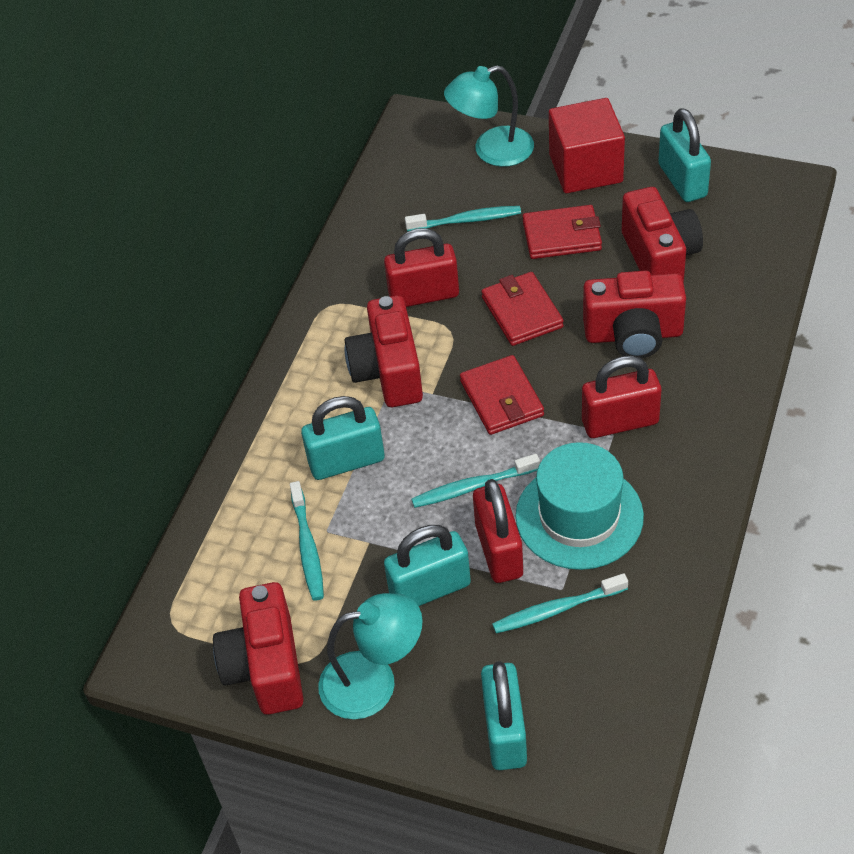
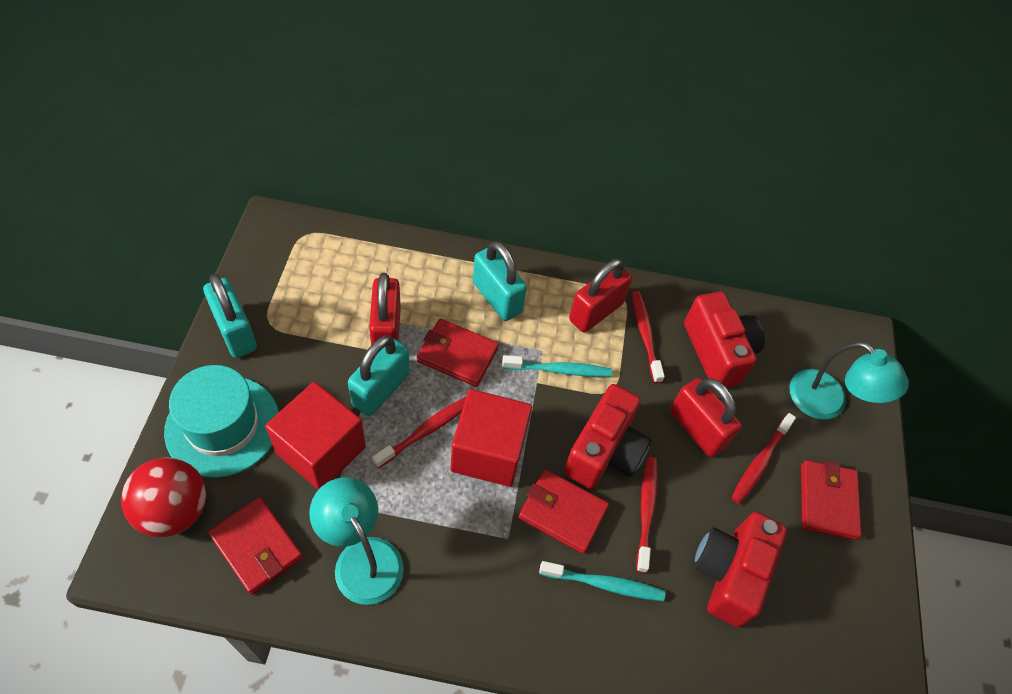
red ball: none = 0 -> [121,457,206,537] = 1
red camera: [213,582,304,715] [345,295,423,407] [583,271,686,358] [622,187,703,283] = 4 -> [564,384,651,489] [684,291,765,388] [693,512,787,627] = 3
red cube: [549,98,625,193] = 1 -> [265,382,366,490] [450,389,532,487] = 2
red toothbrush: none = 0 -> [372,397,466,468] [632,291,665,383] [636,457,658,573] [731,413,796,504] = 4
red wallet: [460,355,544,435] [481,272,564,346] [523,205,602,259] = 3 -> [208,497,303,595] [417,318,499,387] [518,469,609,554] [801,460,861,540] = 4
turquoise padlock: [301,396,385,480] [384,525,471,606] [481,661,527,770] [658,108,711,202] = 4 -> [203,274,257,358] [348,336,410,416] [473,241,527,321] = 3
turquoise toothbrush: [290,481,324,601] [405,206,521,232] [411,454,540,508] [492,573,628,633] = 4 -> [502,355,612,377] [539,561,665,601] = 2

